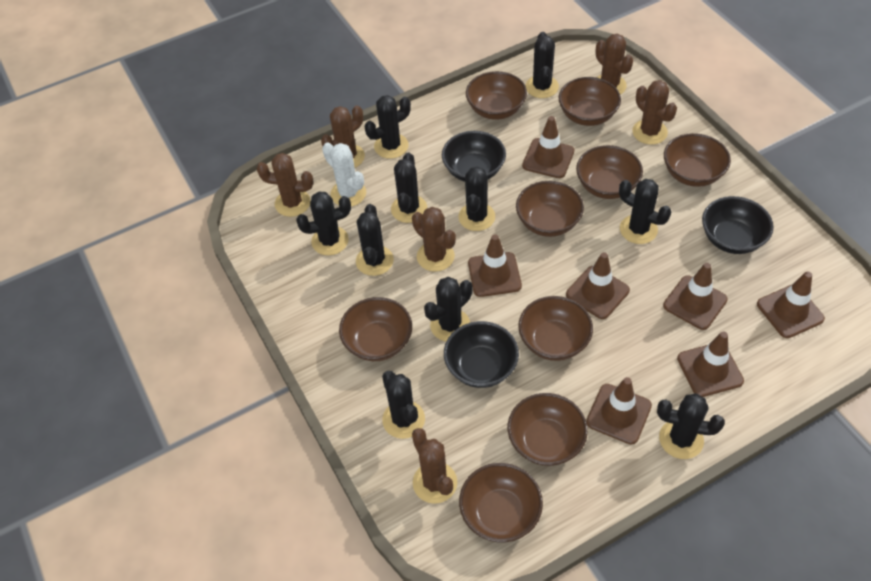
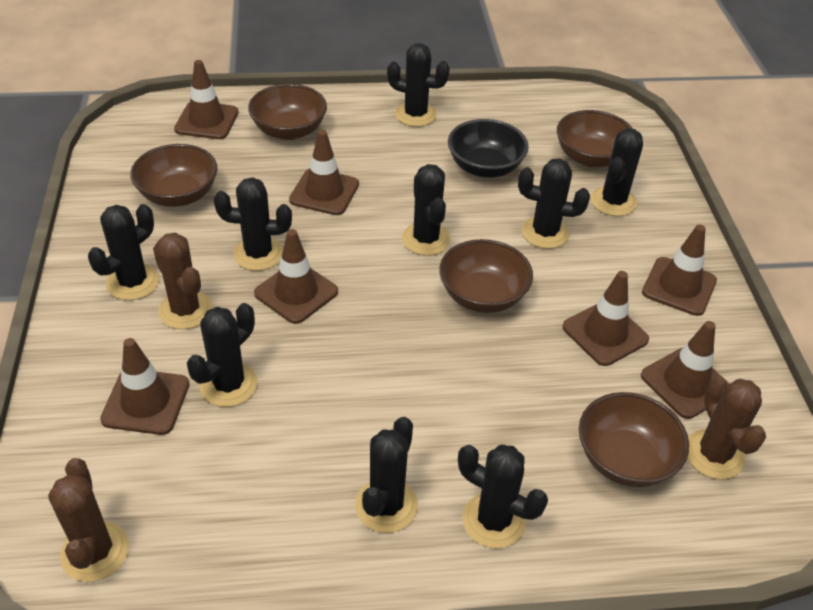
black bowl: [442,131,506,182] [444,321,519,388] [702,196,774,254] = 3 -> [448,119,529,178] = 1
black cactus: [296,192,351,256] [356,204,394,276] [365,95,411,159] [382,371,425,439] [391,153,427,223] [424,277,473,342] [458,166,495,231] [525,32,559,98] [619,179,671,244] [657,393,725,459] = 10 -> [88,204,159,300] [187,303,258,407] [214,177,292,271] [355,417,418,533] [387,43,450,127] [402,164,451,256] [458,445,548,549] [518,159,590,249] [591,128,643,216] = 9
brown bowl: [339,297,412,361] [459,463,543,542] [466,71,527,120] [508,393,588,466] [516,181,584,237] [518,296,593,361] [559,77,621,126] [576,145,643,199] [664,133,731,187] = 9 -> [130,144,218,207] [248,84,327,140] [439,239,533,313] [557,110,633,167] [579,392,689,487] = 5
brown cactus: [257,153,314,217] [321,105,365,168] [412,207,456,272] [412,428,457,504] [595,34,633,95] [632,80,677,145] = 6 -> [48,458,129,582] [153,233,212,329] [687,377,766,479] = 3
white cactus: [322,142,366,207] = 1 -> none = 0

